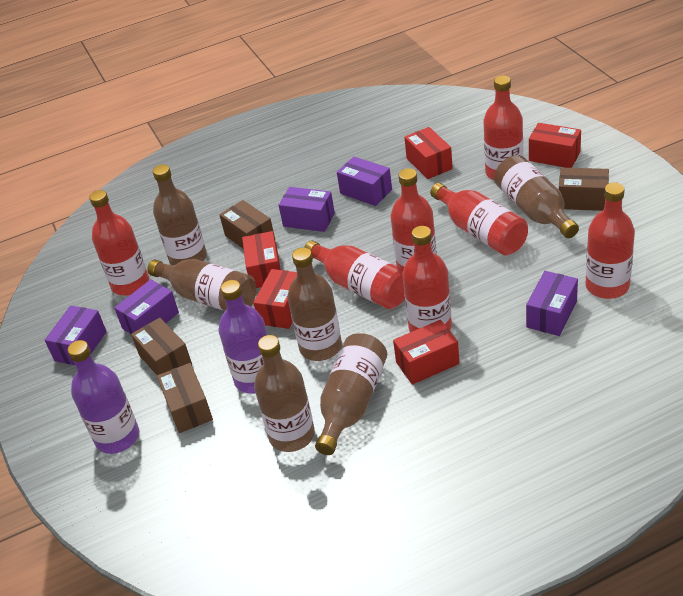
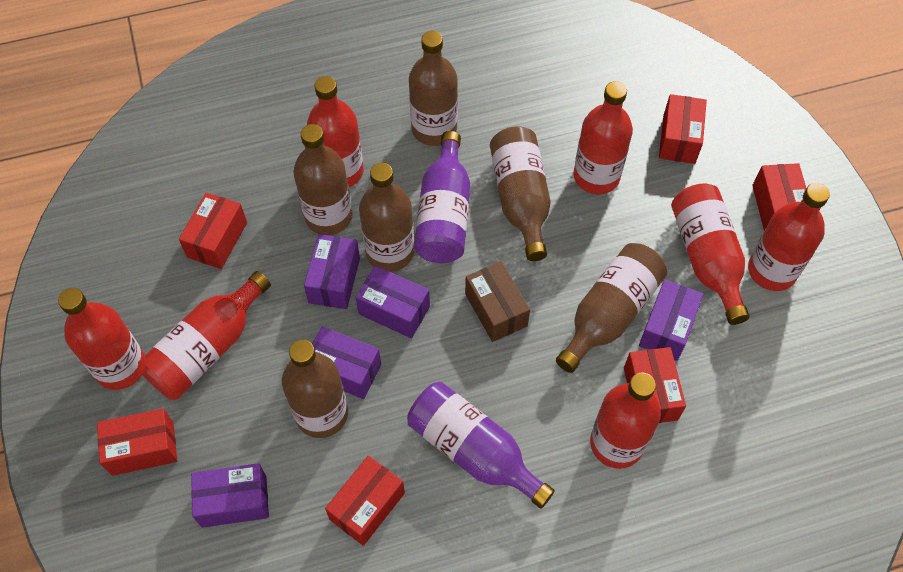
brown box: [131,318,192,375] [157,363,213,433] [219,200,275,248] [559,168,609,211] = 4 -> [465,261,530,342] = 1
red box: [242,231,281,288] [253,269,297,329] [393,320,460,385] [404,127,453,179] [529,123,581,168] = 5 -> [97,408,177,476] [179,192,247,269] [325,456,405,546] [624,347,686,423] [659,94,707,164] [752,163,806,230] = 6

